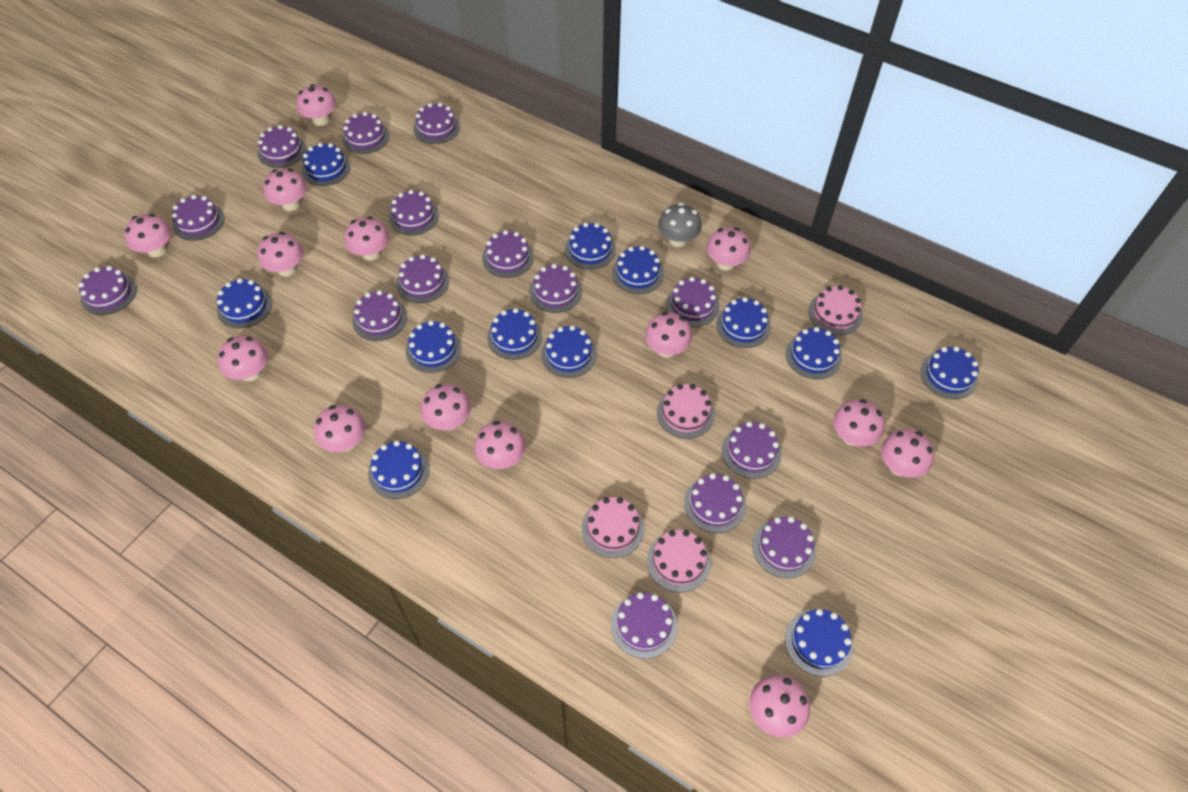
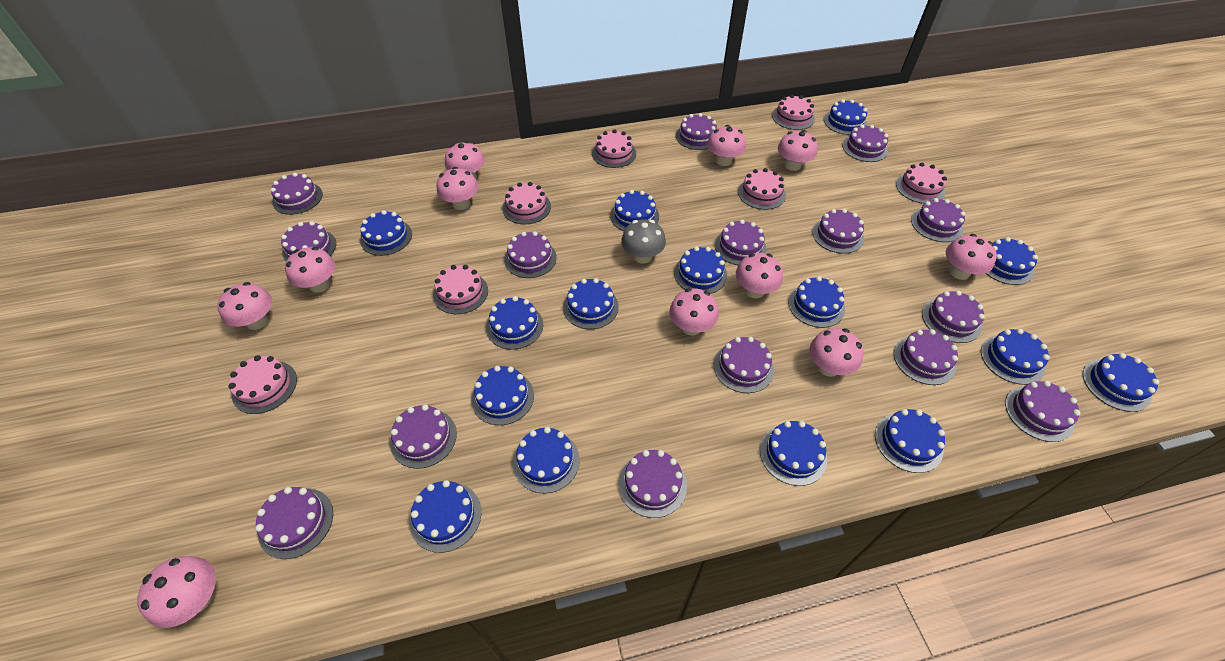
blue cake: [217,278,272,328] [302,143,351,186] [368,440,429,499] [406,320,461,373] [487,308,542,360] [541,325,597,378] [565,223,616,269] [612,246,664,294] [716,297,771,348] [785,609,853,676] [786,327,842,379] [920,346,978,399] = 12 -> [360,210,412,256] [409,480,481,553] [471,366,534,425] [486,296,543,350] [513,427,580,493] [563,278,619,329] [610,190,659,231] [674,246,727,294] [760,421,827,486] [788,276,845,328] [824,99,867,135] [875,409,945,473] [981,329,1050,385] [986,237,1038,285] [1082,353,1159,412] = 15
pink cake: [582,497,644,558] [647,530,711,592] [657,384,715,439] [808,285,863,335] = 4 -> [229,355,297,414] [433,265,488,314] [502,182,551,224] [592,129,636,168] [738,168,786,210] [772,95,815,130] [896,163,947,204] = 7
pink mushroom: [124,214,172,257] [218,336,268,381] [257,232,304,276] [263,169,307,211] [296,84,336,126] [314,405,366,452] [345,216,389,260] [421,384,471,430] [474,421,526,469] [645,312,692,357] [706,227,751,271] [749,675,810,738] [833,399,885,446] [881,429,934,478] = 14 -> [137,556,216,628] [217,282,272,330] [285,247,335,293] [437,167,478,210] [445,141,485,179] [669,288,719,336] [707,125,746,166] [736,253,783,298] [778,130,818,171] [810,328,864,377] [946,234,997,280] = 11

